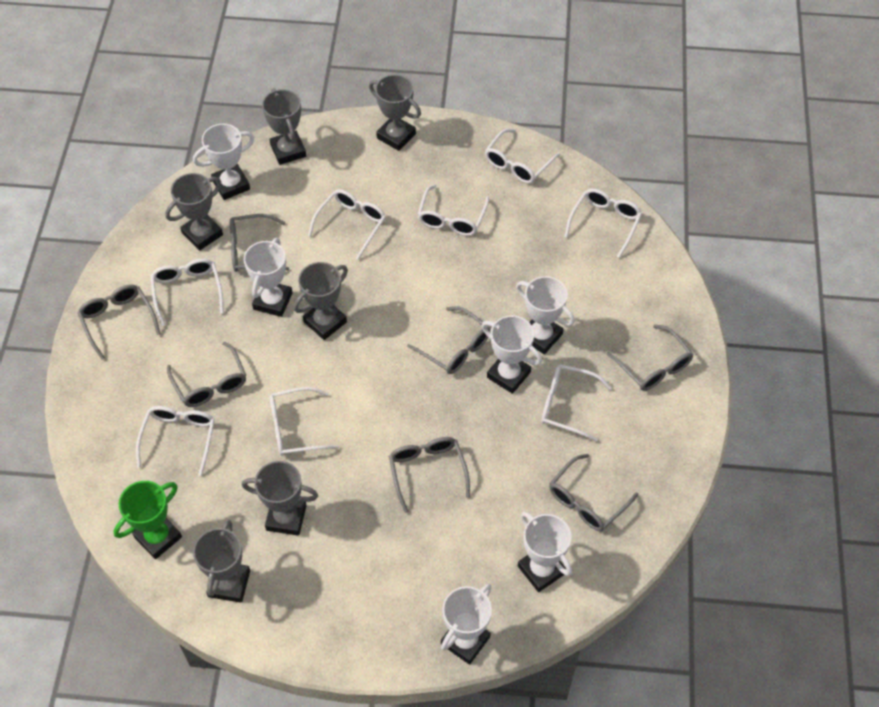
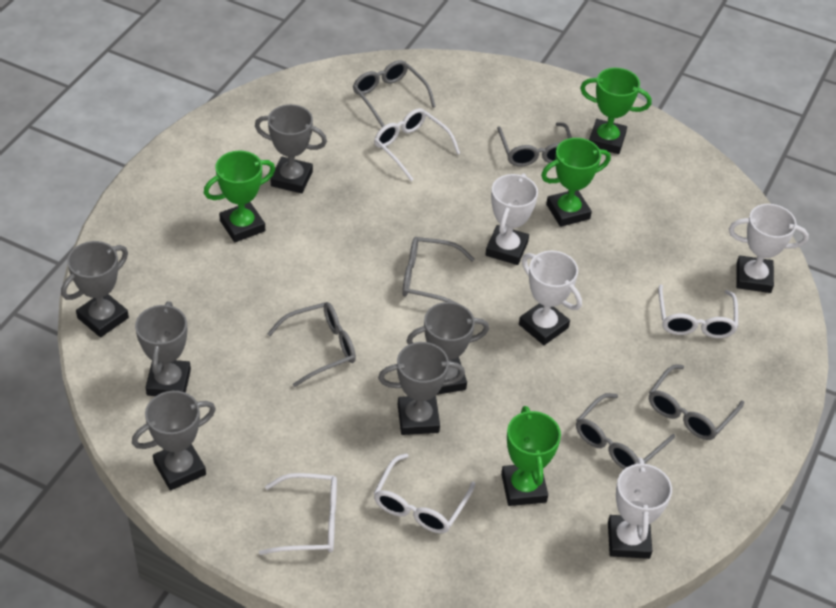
green trophy: [114,481,182,559] = 1 -> [204,151,275,242] [501,406,561,506] [541,138,611,227] [580,68,652,154] = 4
grey glasses: [78,284,161,360] [167,342,246,407] [230,214,289,272] [389,437,470,513] [407,306,490,374] [549,454,638,531] [606,324,693,391] = 7 -> [267,302,356,387] [353,60,436,127] [402,237,474,303] [497,122,572,166] [576,393,675,469] [649,364,744,440] = 6
white glasses: [136,406,215,476] [150,259,224,326] [270,387,339,456] [308,189,386,260] [417,185,489,236] [485,129,560,184] [541,365,612,442] [564,189,642,258] = 8 -> [259,473,337,555] [374,108,460,181] [374,453,476,533] [658,284,738,338] = 4
white trophy: [193,124,254,200] [244,238,293,317] [441,583,492,665] [482,315,542,394] [516,276,575,354] [518,512,572,592] = 6 -> [485,173,538,265] [519,251,582,345] [608,458,672,559] [729,204,809,293] = 4

